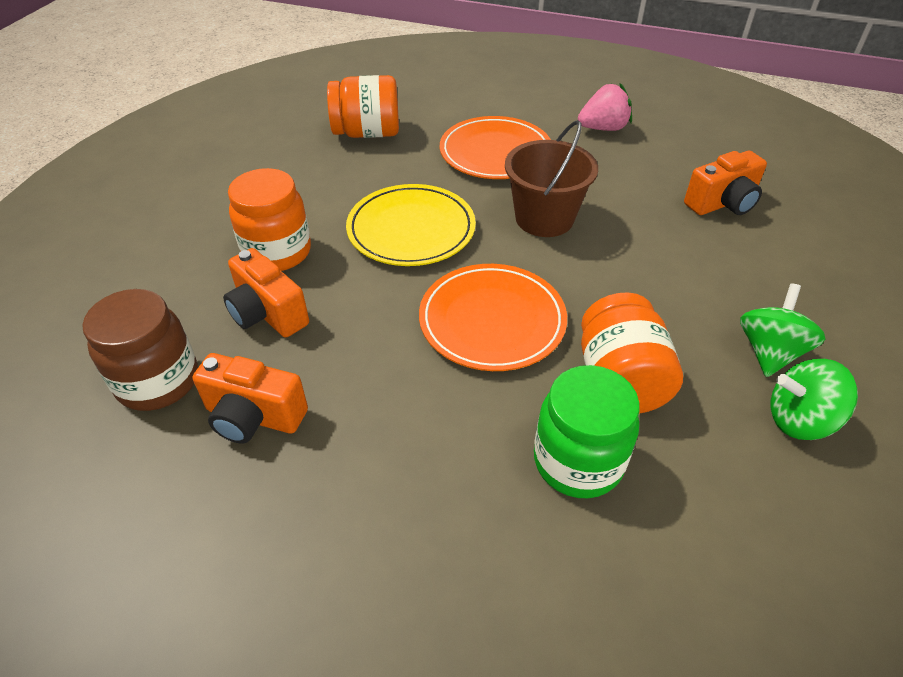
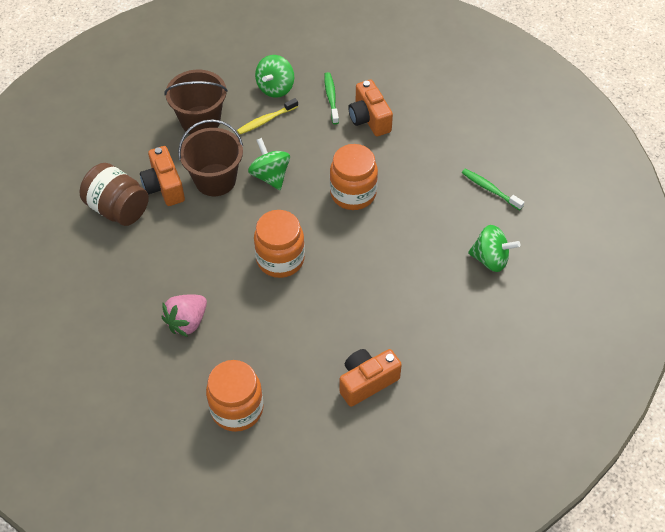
brown bucket: [505,120,598,237] = 1 -> [164,70,228,134] [178,119,243,196] = 2
green jar: [534,365,640,498] = 1 -> none = 0
green spinning top: [740,284,826,377] [771,359,858,440] = 2 -> [248,138,290,190] [255,55,294,98] [468,225,521,272] = 3
green toothbrush: none = 0 -> [324,72,339,124] [462,169,524,210] = 2
orange plate: [419,264,567,371] [440,116,551,179] = 2 -> none = 0
yellow plate: [346,184,476,266] = 1 -> none = 0
yellow toothbrush: none = 0 -> [237,98,298,134] = 1

